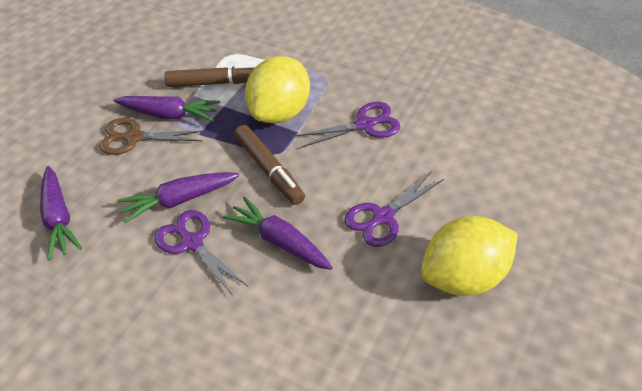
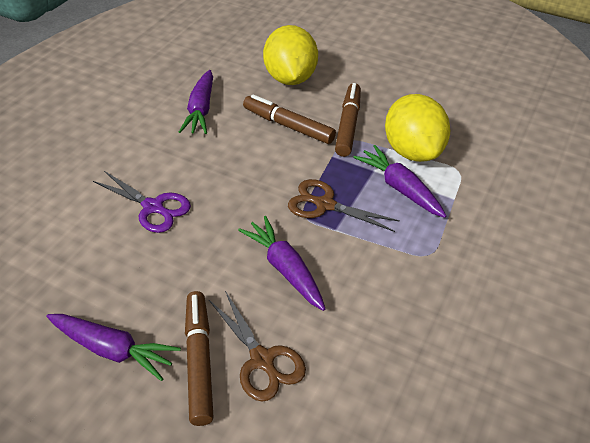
brown marker: [164,64,258,87] [234,125,305,205] = 2 -> [185,291,214,426] [243,94,336,144] [335,83,361,157] = 3
brown scissors: [99,118,205,155] = 1 -> [209,291,306,402] [288,179,400,232] = 2
purple scissors: [154,210,249,297] [296,102,400,148] [344,171,444,247] = 3 -> [93,171,191,233] = 1

